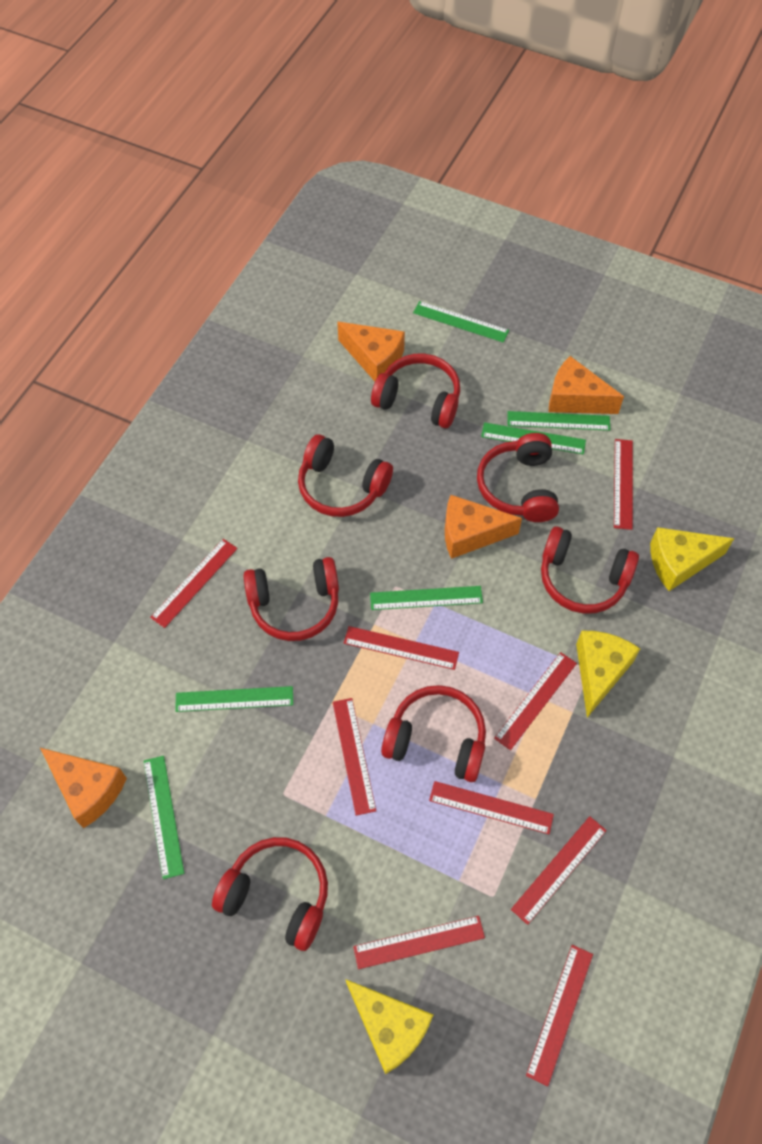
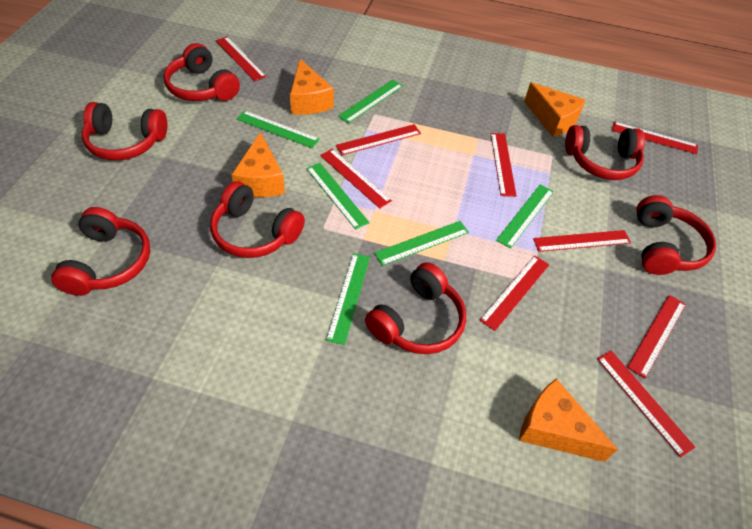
yellow cheese: [346,979,433,1074] [576,631,640,718] [650,527,734,591] = 3 -> none = 0

